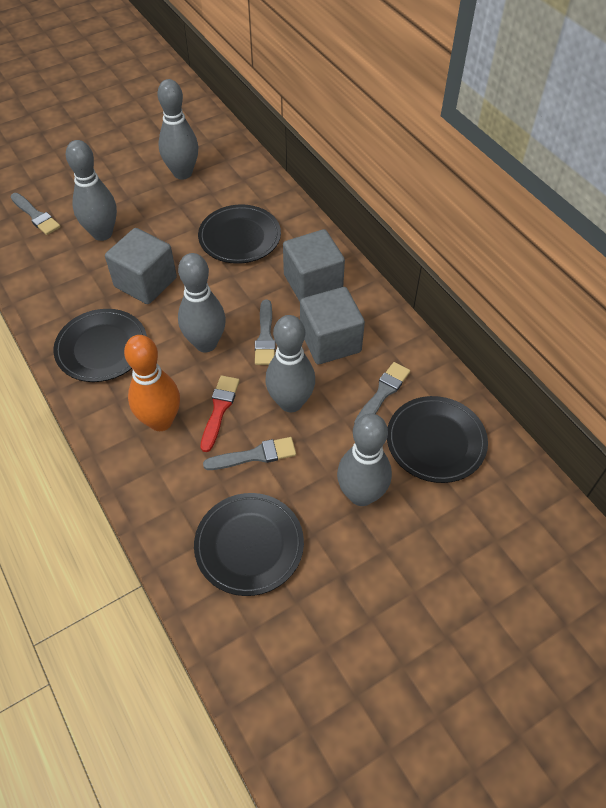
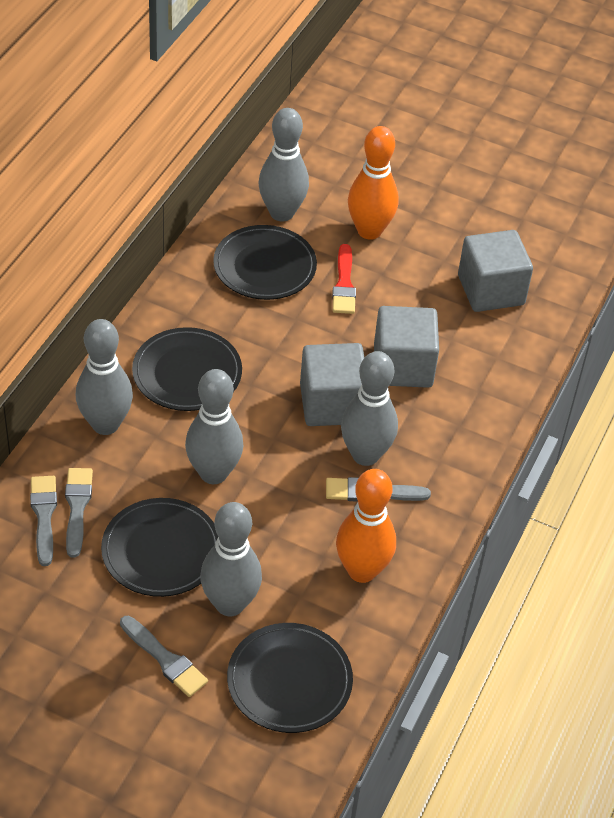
orange bowling pin: [124,335,180,431] = 1 -> [336,469,396,583] [348,126,399,240] = 2

